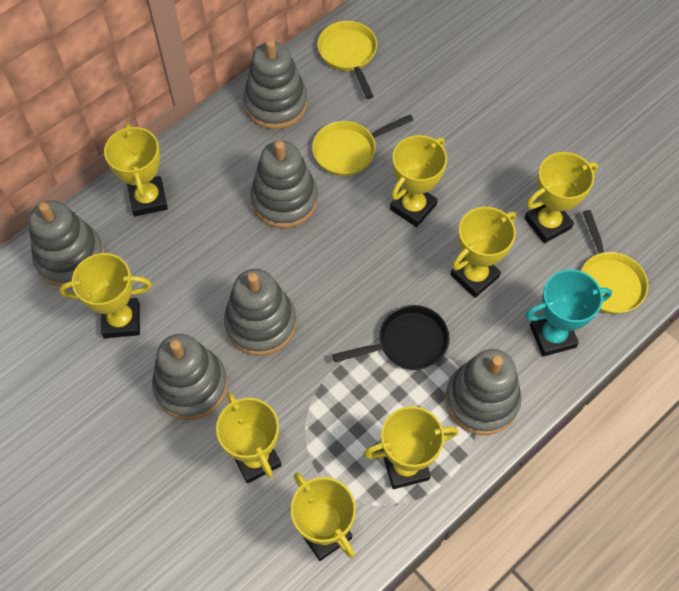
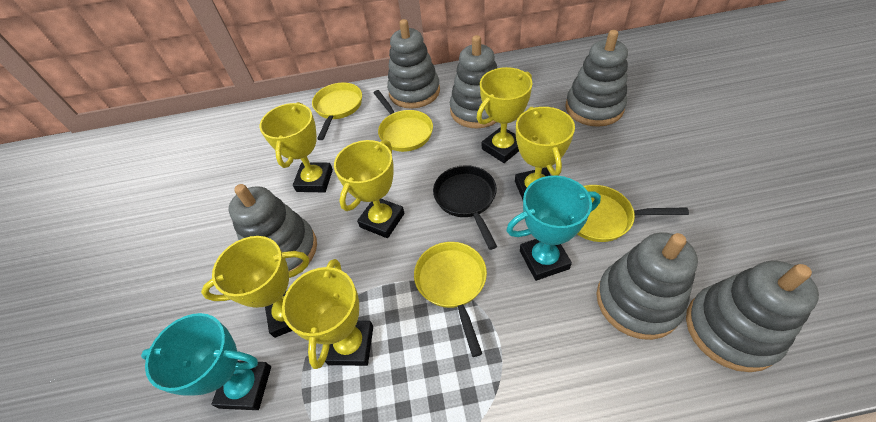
turquoise trophy: [525,269,612,357] = 1 -> [141,313,271,410] [506,176,601,281] = 2
yellow pan: [312,114,413,176] [317,21,377,99] [581,210,648,314] = 3 -> [312,83,362,140] [374,90,433,152] [414,242,487,357] [577,185,689,242] = 4
yellow trophy: [59,253,152,338] [104,123,168,216] [216,392,281,484] [291,472,356,561] [363,406,458,489] [390,135,447,227] [450,207,516,298] [524,152,598,243] = 8 -> [201,236,309,338] [260,102,333,192] [282,259,373,369] [334,140,404,238] [477,67,533,163] [515,107,575,200] = 6

